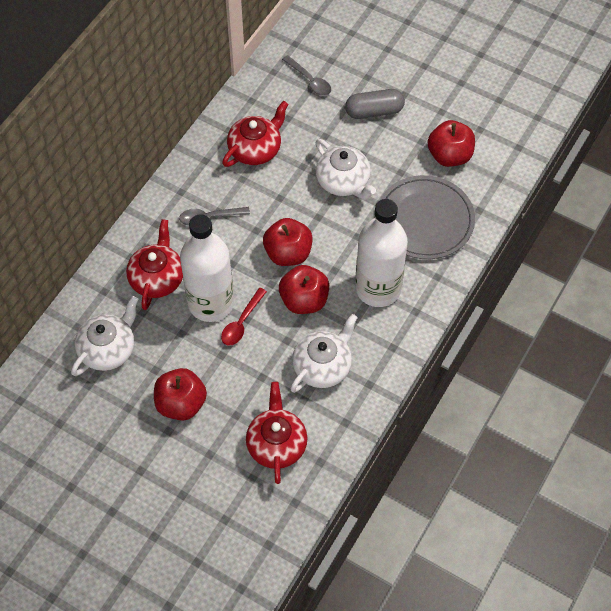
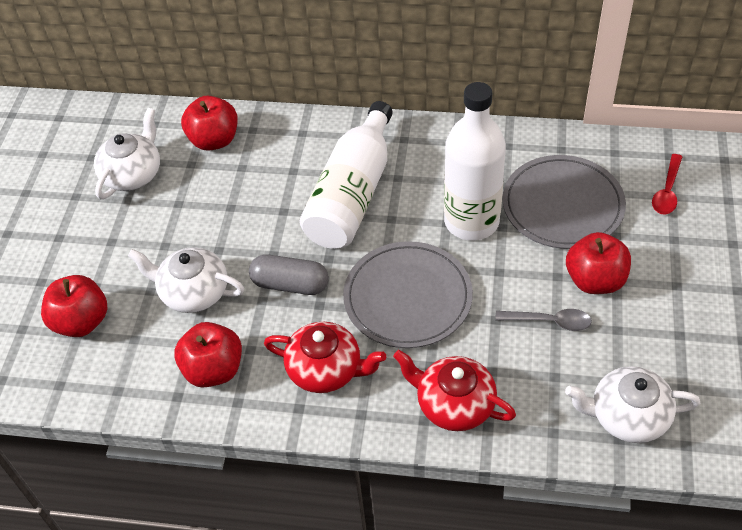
grey plate: [379,175,475,259] = 1 -> [343,241,473,348] [502,155,626,249] = 2
grey spoon: [179,207,250,225] [282,55,331,96] = 2 -> [495,309,592,331] = 1
red teapot: [126,219,183,310] [222,101,288,167] [246,382,307,484] = 3 -> [264,322,386,393] [393,350,516,431] = 2

